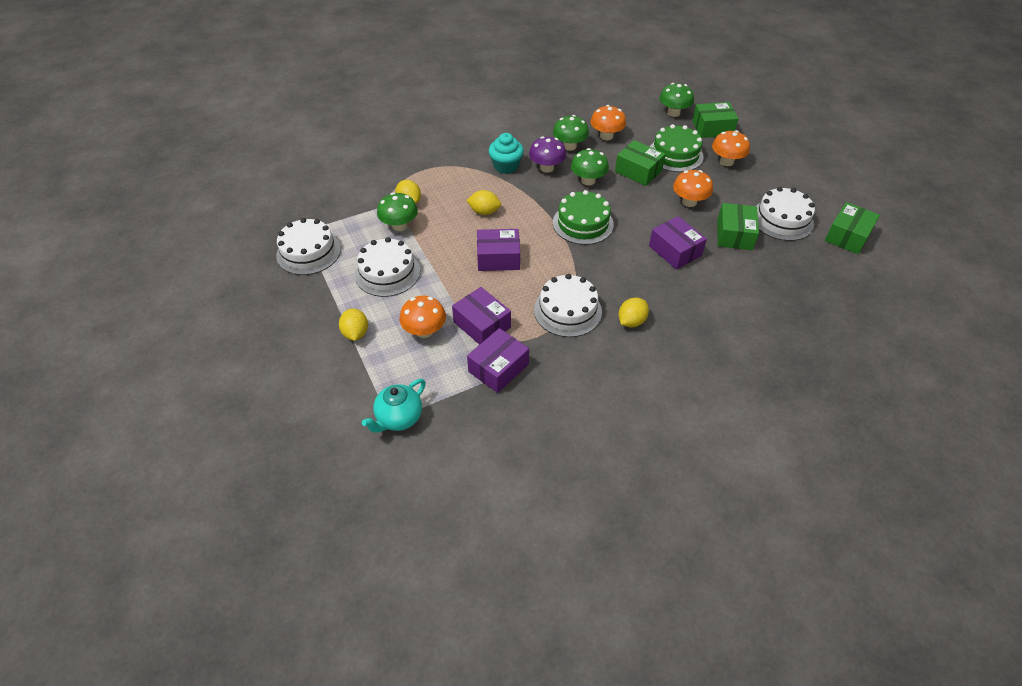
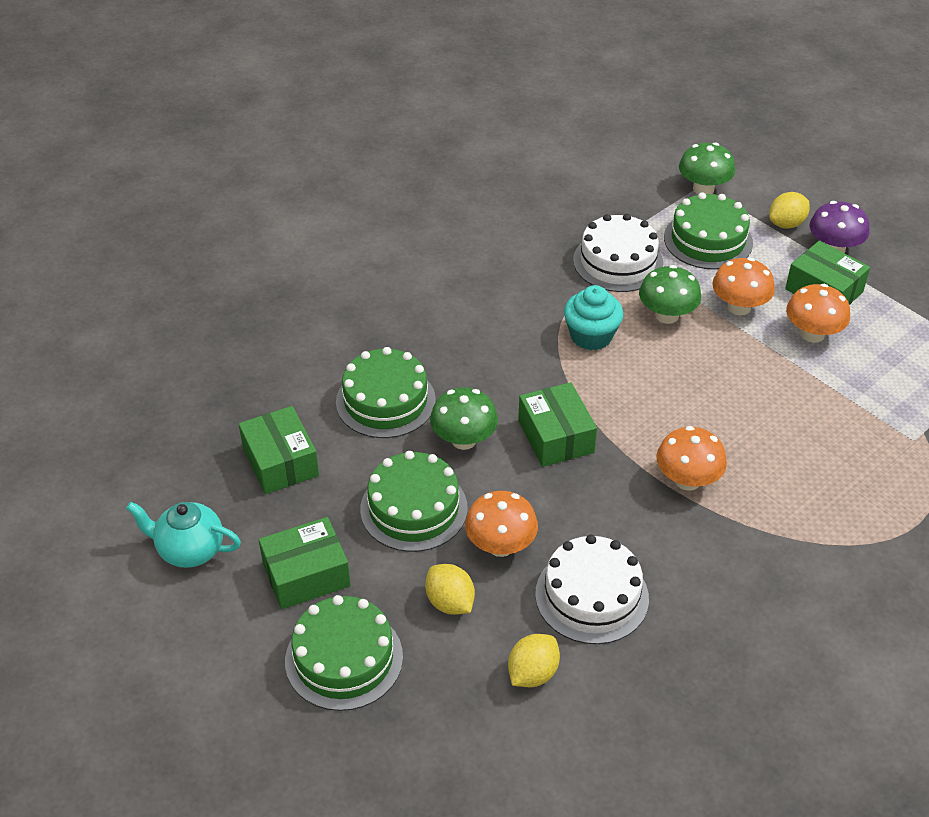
green cake: [553,190,614,245] [650,124,704,172] = 2 -> [285,595,403,711] [336,347,436,438] [360,451,468,552] [664,192,753,270] = 4
green mushroom: [377,192,418,231] [553,115,589,151] [571,148,609,186] [659,83,694,117] = 4 -> [430,387,498,450] [639,265,701,324] [679,142,735,194] = 3
purple box: [452,287,511,345] [467,328,529,393] [477,229,520,271] [649,216,707,270] = 4 -> none = 0
white cake: [276,218,341,275] [355,237,420,297] [534,274,602,337] [756,187,815,241] = 4 -> [535,535,649,644] [573,214,663,292] = 2
yellow lemon: [339,308,368,341] [396,180,421,204] [466,190,501,215] [618,298,649,327] = 4 -> [425,564,475,615] [508,634,560,687] [769,192,810,229] = 3

